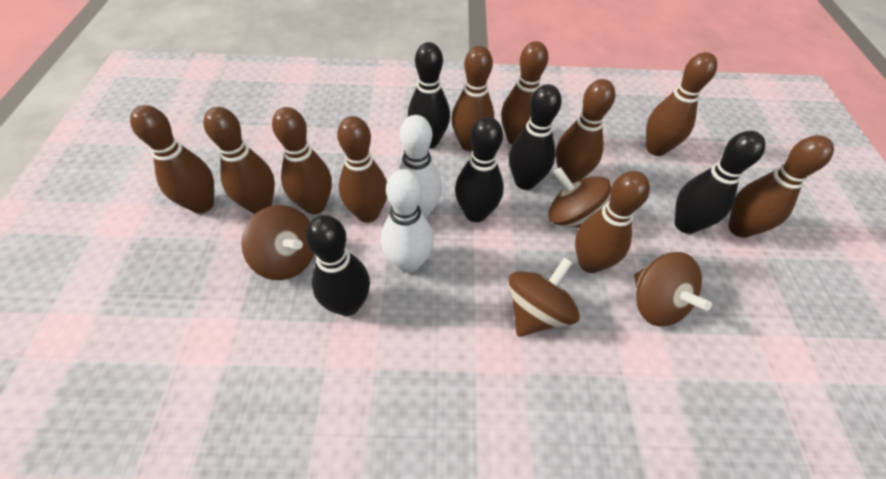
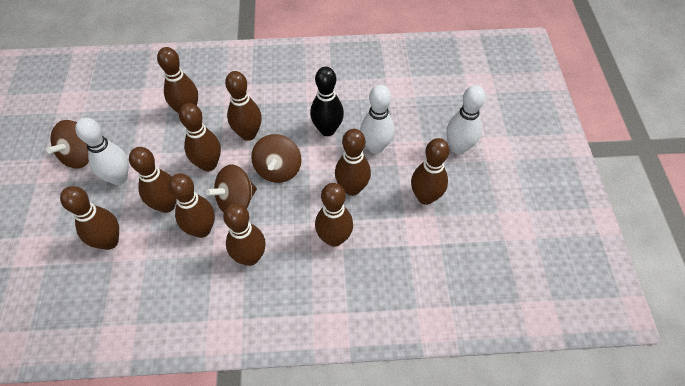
black bowling pin: [306,215,370,316] [408,42,450,148] [455,117,504,222] [509,84,562,190] [675,131,765,234] = 5 -> [310,67,344,136] = 1
brown spinning top: [241,205,314,280] [509,257,580,337] [548,167,611,228] [634,252,712,326] = 4 -> [47,120,89,169] [206,164,257,212] [251,134,301,183] = 3
white bowling pin: [381,169,434,273] [398,115,442,218] = 2 -> [75,118,129,185] [360,85,394,154] [446,85,486,154] = 3

